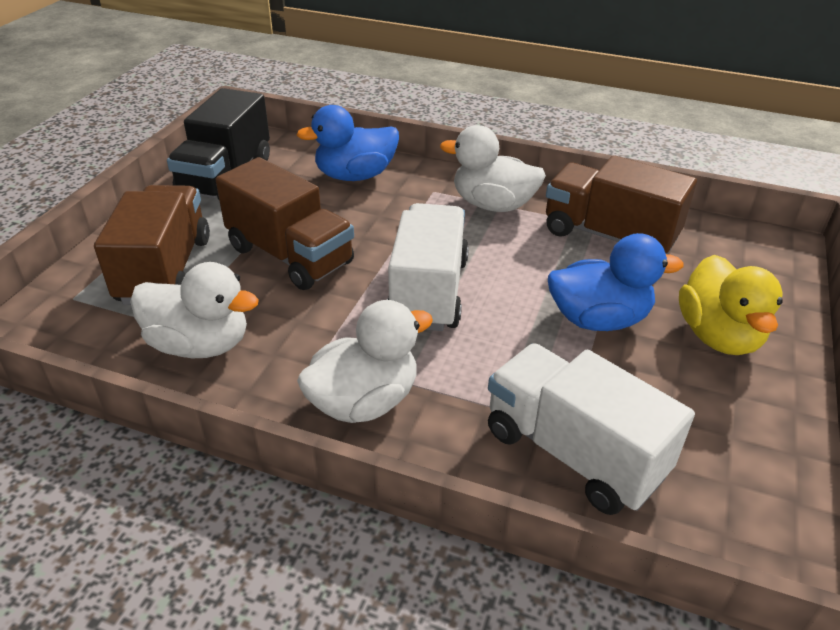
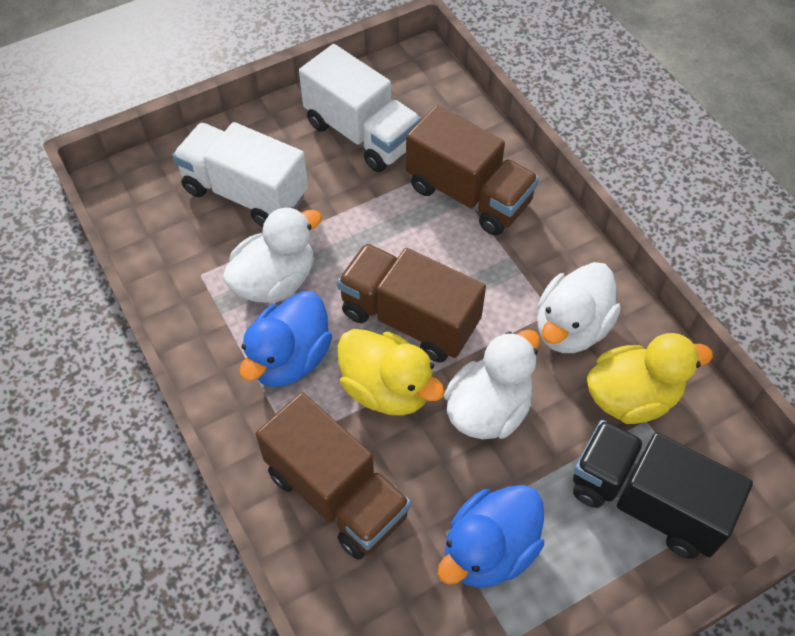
yellow duck: [679,255,783,355] = 1 -> [338,329,445,416] [587,333,713,424] = 2

